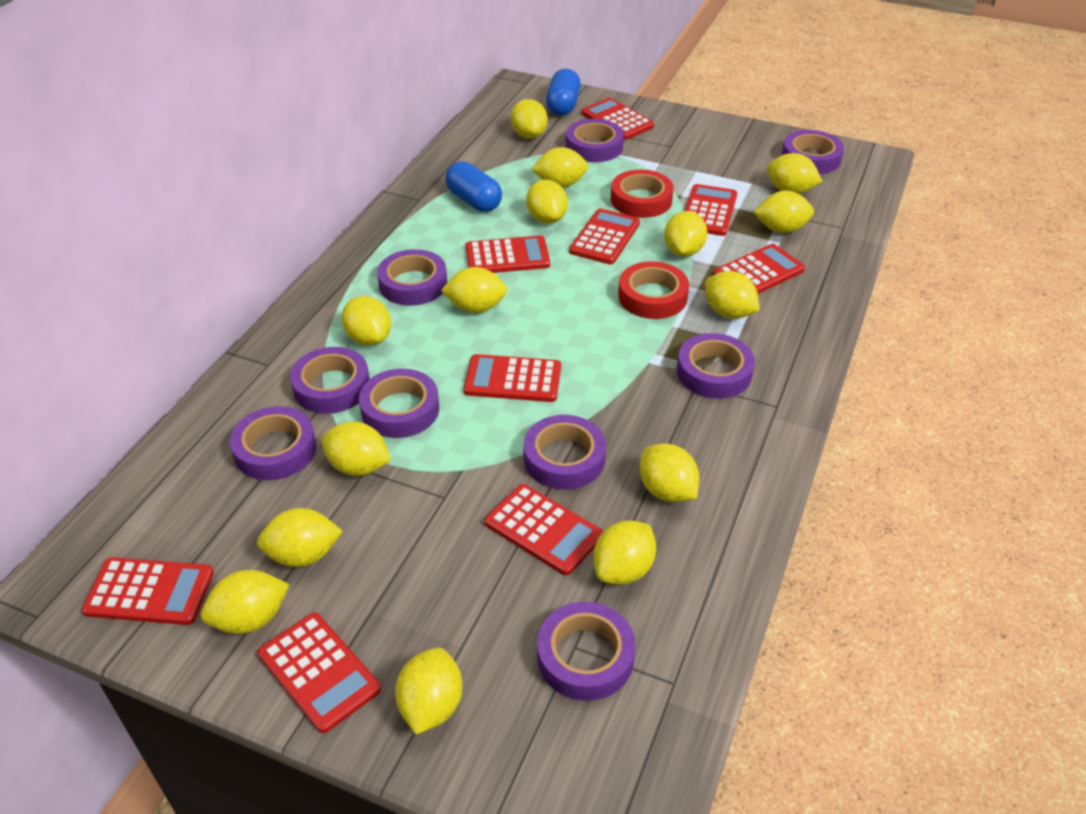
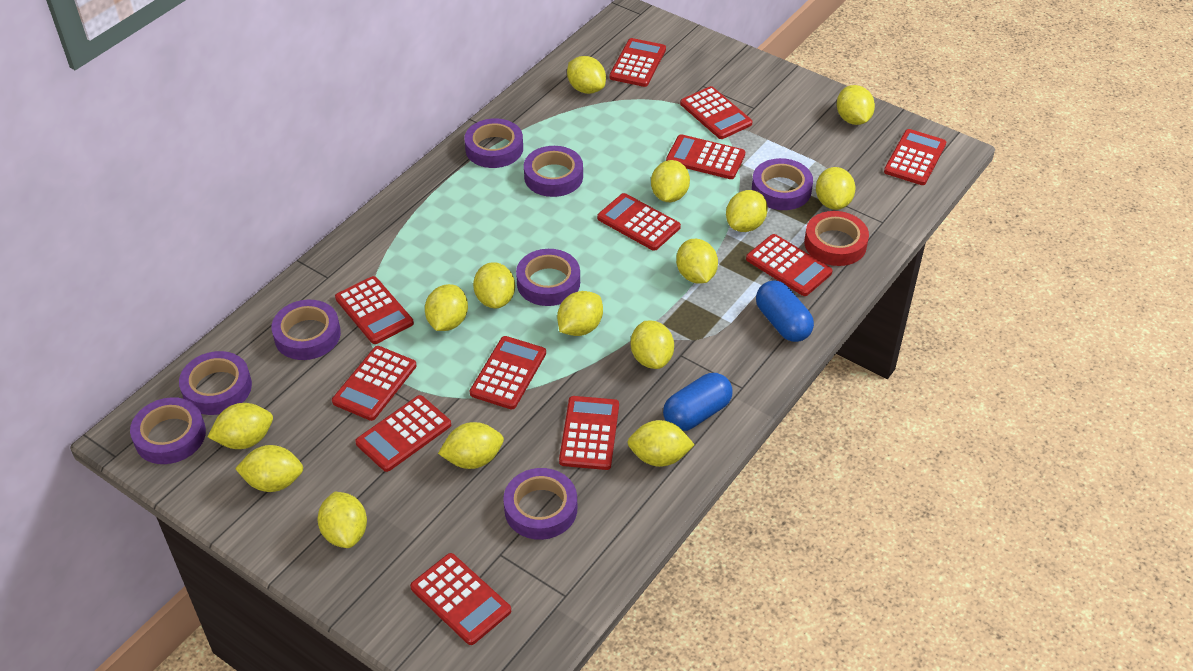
purple tape: [230,406,316,480] [290,347,370,414] [359,369,439,438] [377,249,447,306] [523,415,606,490] [537,602,636,701] [566,119,624,162] [677,333,755,399] [782,130,844,174] = 9 -> [130,397,206,464] [179,351,252,415] [271,300,341,360] [464,118,523,168] [503,468,577,540] [516,249,580,306] [524,146,583,197] [752,158,813,210] = 8
red calculator: [82,557,214,625] [258,612,381,733] [464,354,561,402] [465,236,550,273] [485,484,603,575] [569,208,640,264] [581,98,654,140] [685,184,737,236] [713,244,805,294] = 9 -> [332,346,417,421] [335,276,414,344] [355,395,451,472] [410,553,511,645] [470,336,546,409] [559,396,619,470] [597,193,681,251] [609,38,666,87] [666,134,745,179] [680,86,753,139] [746,234,833,296] [884,129,946,185] = 12
red tape: [611,169,674,218] [618,261,689,319] = 2 -> [804,211,869,266] = 1

